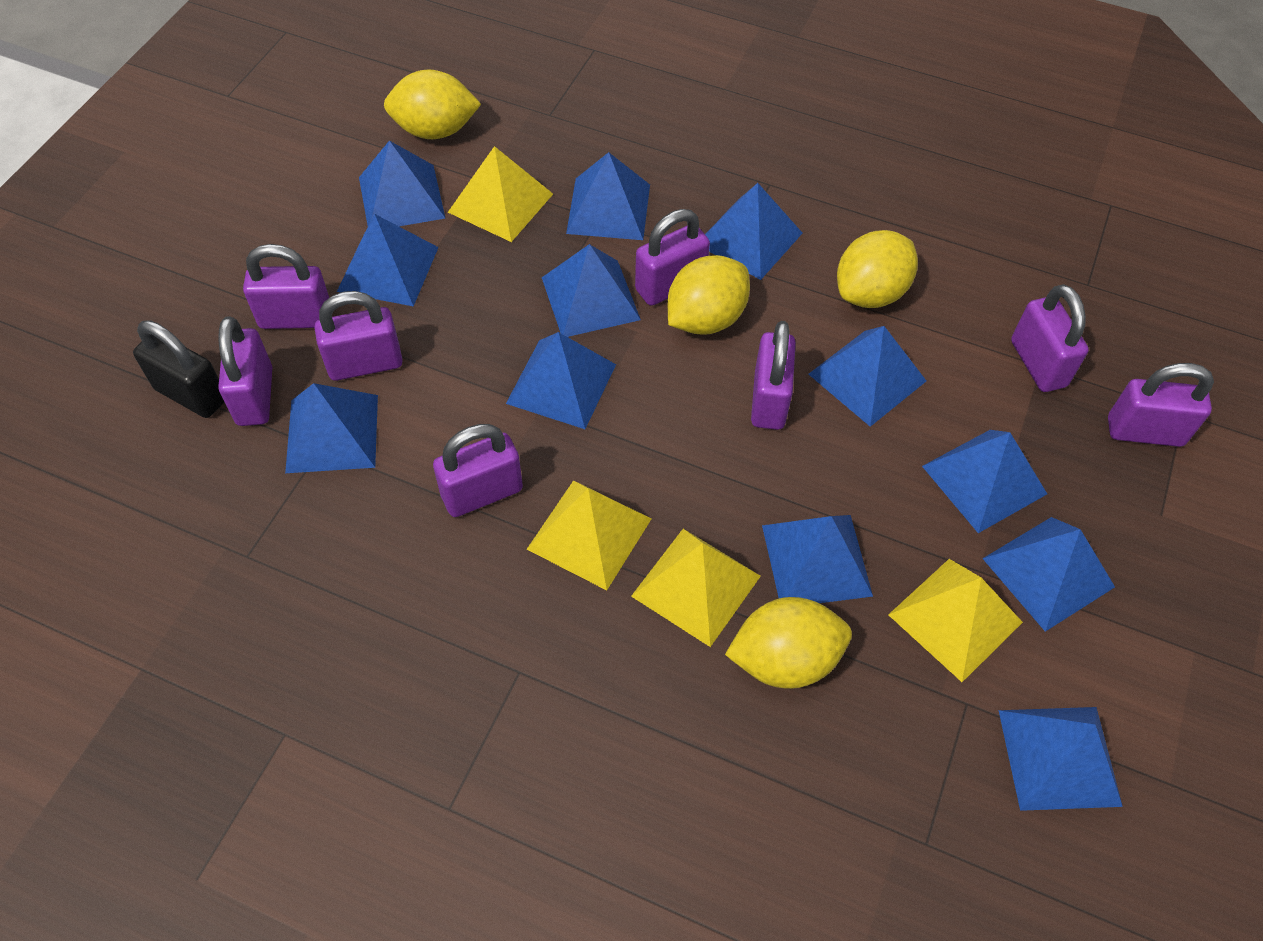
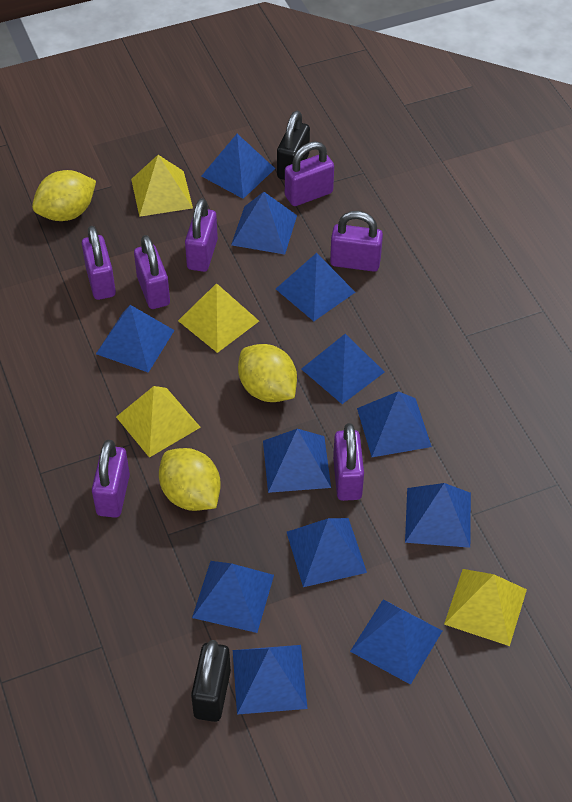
black padlock: [133,320,224,418] = 1 -> [191,640,231,722] [277,111,310,180] = 2
purple padlock: [218,316,272,426] [243,244,329,329] [314,291,403,381] [433,424,523,517] [635,209,710,306] [751,321,796,430] [1011,284,1089,392] [1108,363,1214,447] = 8 -> [82,226,116,300] [92,440,130,518] [134,235,170,309] [185,198,218,272] [285,141,334,206] [330,211,383,272] [333,423,364,501] = 7
yellow lemon: [384,69,481,139] [668,255,750,335] [725,597,852,689] [837,230,918,308] = 4 -> [32,170,96,221] [159,448,221,511] [238,344,297,402] = 3

